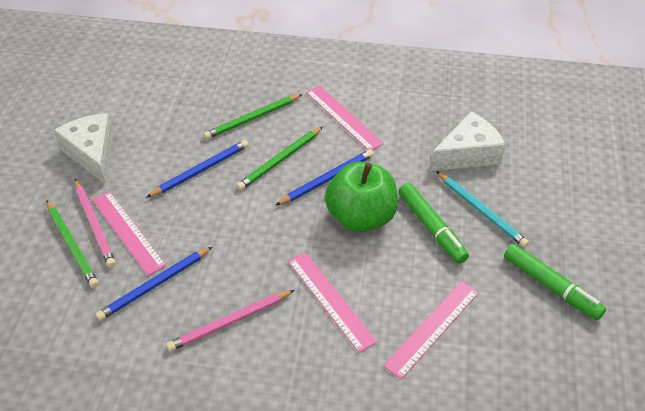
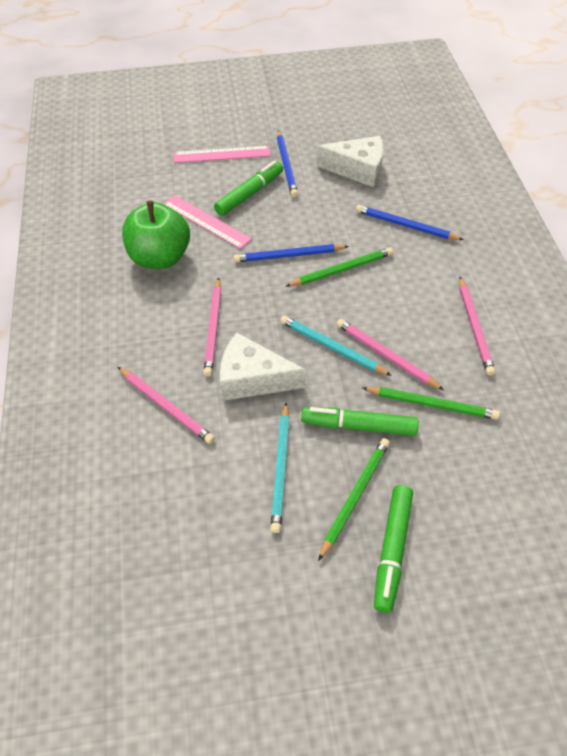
green marker: [398,183,469,264] [504,244,606,320] = 2 -> [214,161,283,216] [301,407,419,436] [374,485,413,613] = 3
pink pencil: [75,179,116,268] [166,290,295,352] = 2 -> [118,367,215,444] [203,277,221,377] [336,319,444,390] [459,277,495,376] = 4
pink ruler: [92,191,166,276] [288,252,377,353] [306,85,384,150] [383,281,479,380] = 4 -> [163,195,252,249] [174,146,271,163] = 2
turquoise pencil: [436,171,529,248] = 1 -> [270,402,290,533] [280,315,392,376] = 2

